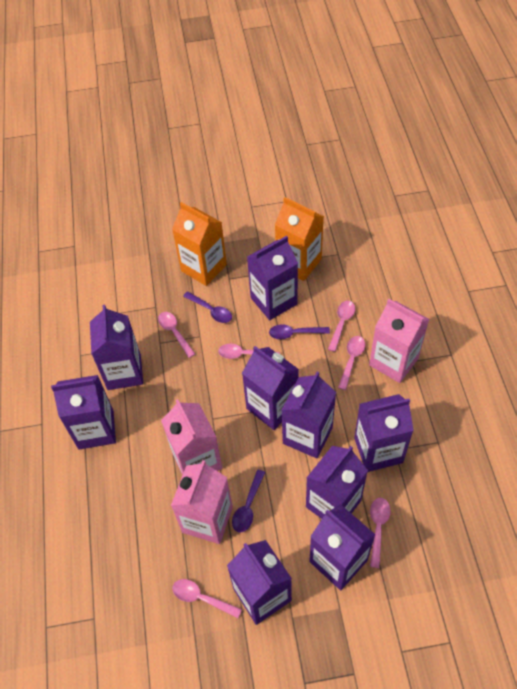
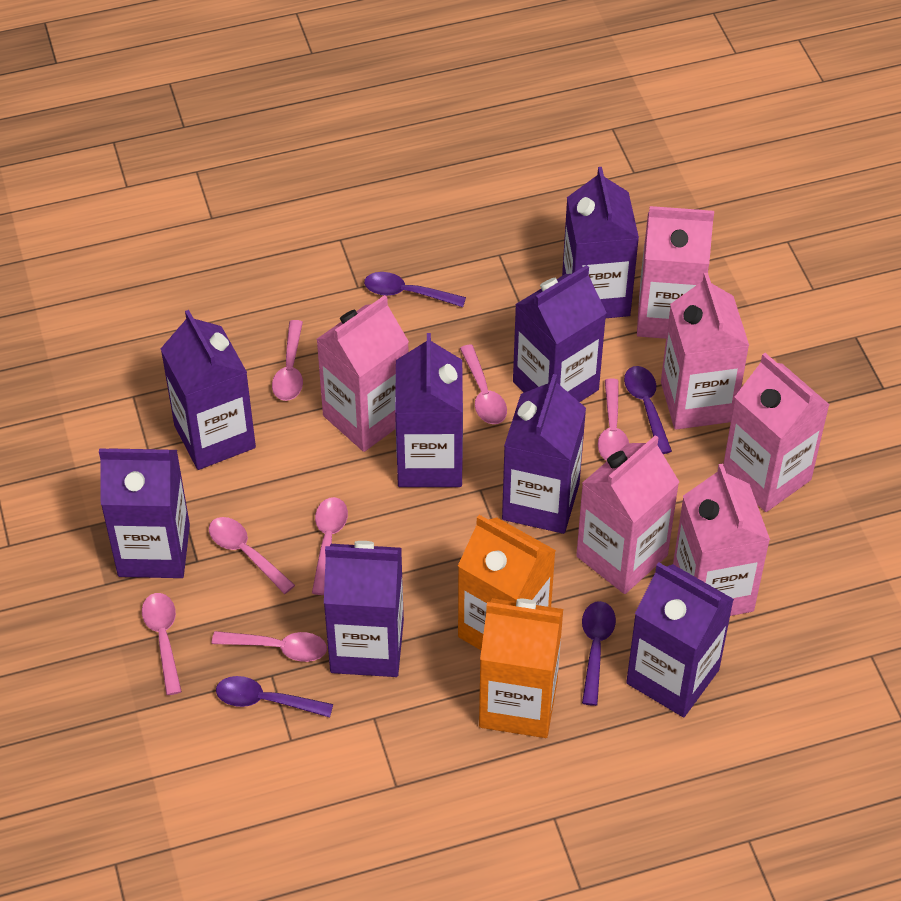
pink carton: [161,399,222,475] [171,460,233,544] [369,299,429,383] = 3 -> [316,295,409,452] [576,435,679,594] [637,206,714,339] [661,272,749,430] [673,464,770,616] [723,353,830,512] = 6
pink spoon: [158,312,195,358] [172,579,242,618] [218,344,280,359] [328,301,355,352] [338,336,365,390] [370,498,391,568] = 6 -> [142,593,182,695] [209,517,295,594] [212,631,327,662] [272,320,303,401] [312,497,348,595] [460,345,507,424] [598,378,629,461] = 7
purple carton: [51,375,116,449] [90,305,143,390] [227,540,292,625] [242,346,299,430] [247,236,298,320] [281,371,336,458] [306,446,368,519] [309,504,376,590] [354,394,414,472] = 9 -> [99,448,190,578] [161,310,256,470] [324,541,404,677] [395,333,463,487] [502,374,586,534] [513,265,606,402] [562,167,639,318] [626,562,734,717] = 8
purple spoon: [183,291,232,323] [232,470,265,532] [269,324,330,339] = 3 -> [216,676,333,718] [364,272,466,307] [582,601,616,706] [624,366,672,454] = 4

